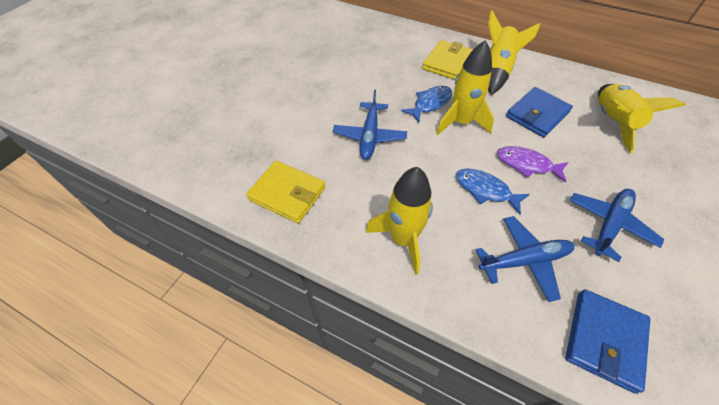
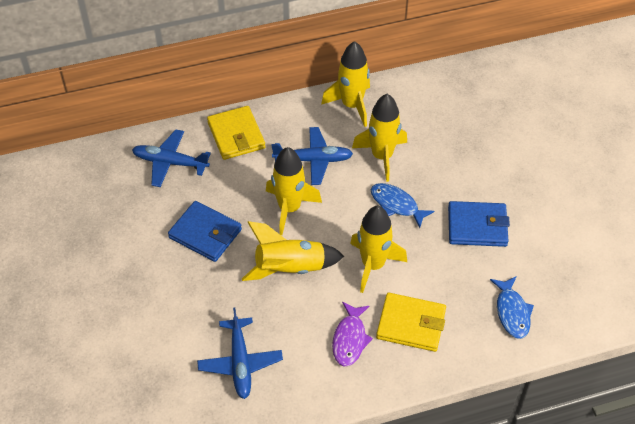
yellow rocket: [365,167,433,275] [436,40,494,135] [488,10,540,95] [598,84,686,153] = 4 -> [242,221,344,281] [266,147,322,235] [321,41,370,127] [350,206,407,293] [352,94,407,182] = 5

